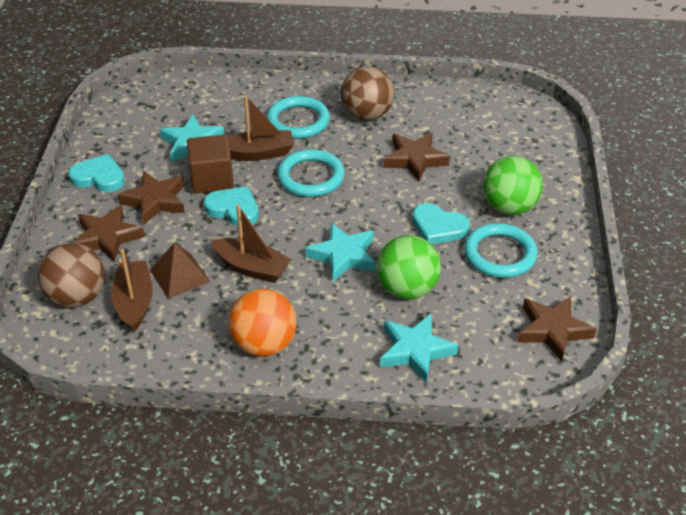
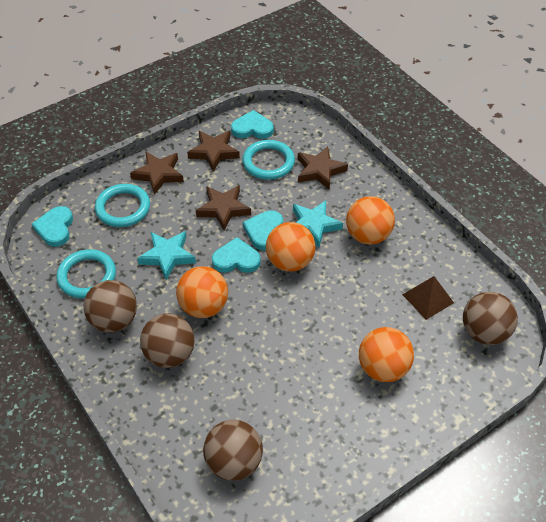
brown ball: [38,243,105,308] [341,66,395,120] = 2 -> [84,280,137,333] [140,313,195,368] [203,420,263,481] [463,292,518,345] = 4
brown boat: [111,250,153,332] [211,204,292,283] [228,95,294,161] = 3 -> none = 0
brown cube: [187,135,234,194] = 1 -> none = 0
green ball: [376,235,441,299] [483,156,543,215] = 2 -> none = 0
orange ball: [229,289,297,356] = 1 -> [176,266,228,318] [266,222,315,272] [346,196,395,245] [359,327,414,382] = 4
turquoise heart: [68,154,125,192] [204,186,259,226] [412,203,470,244] = 3 -> [32,206,73,247] [212,237,261,273] [231,110,274,139] [243,210,283,251] = 4
turquoise star: [160,115,225,162] [306,223,376,282] [380,314,458,383] = 3 -> [137,231,196,280] [293,200,343,248] = 2

